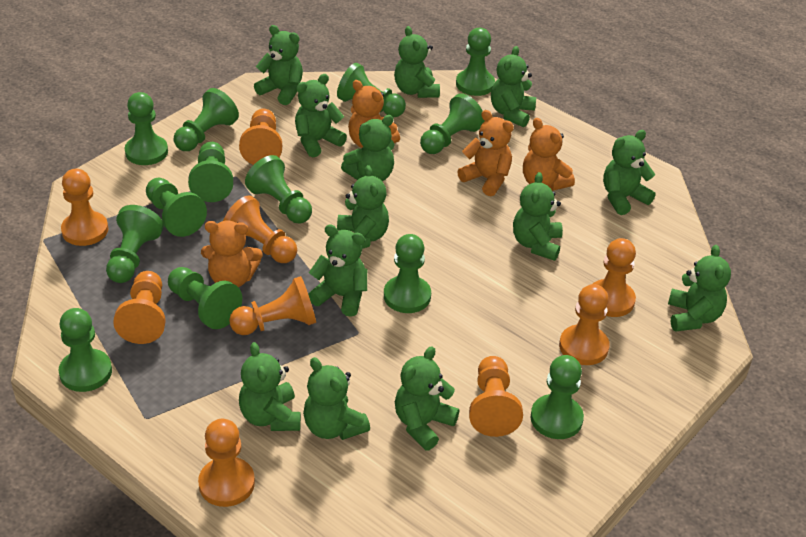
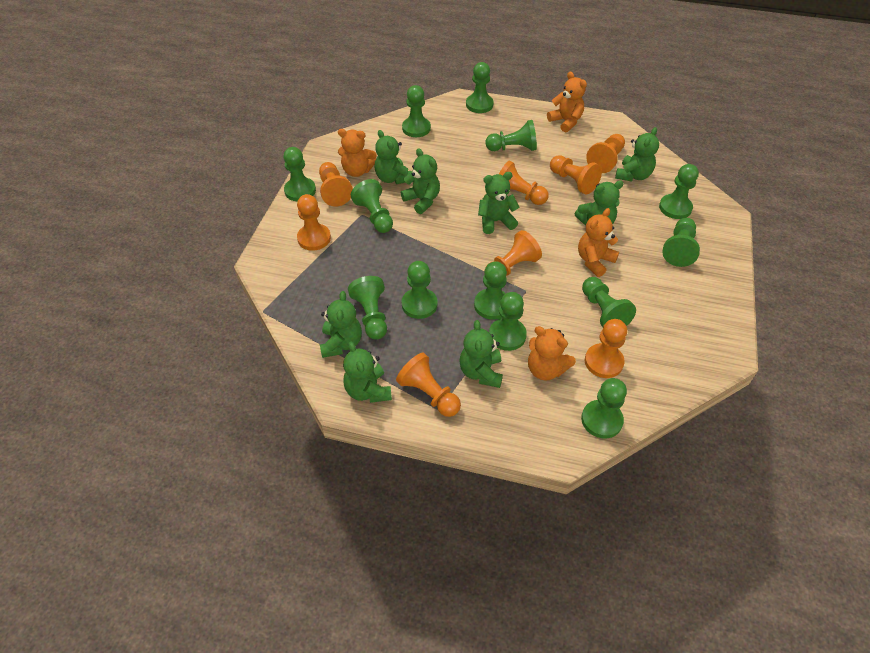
green teddy bear: [239,342,301,431] [254,25,303,105] [295,74,347,158] [303,357,370,440] [308,224,367,317] [337,165,389,249] [341,115,395,181] [394,26,440,98] [395,346,459,450] [491,46,536,127] [513,172,563,261] [603,130,656,215] [668,245,731,331] = 13 -> [320,291,362,358] [343,342,392,403] [374,130,411,184] [401,148,440,214] [459,320,503,388] [478,172,520,234] [575,180,624,226] [615,127,659,182] = 8
orange pawn: [61,168,108,246] [113,271,166,344] [198,419,255,507] [223,195,297,263] [229,276,316,335] [239,109,282,165] [469,356,523,437] [559,284,610,365] [593,238,636,317] = 9 -> [297,194,331,251] [319,162,353,207] [396,353,461,417] [485,230,542,276] [499,161,549,205] [550,155,602,194] [585,319,627,378] [586,134,625,173] = 8

